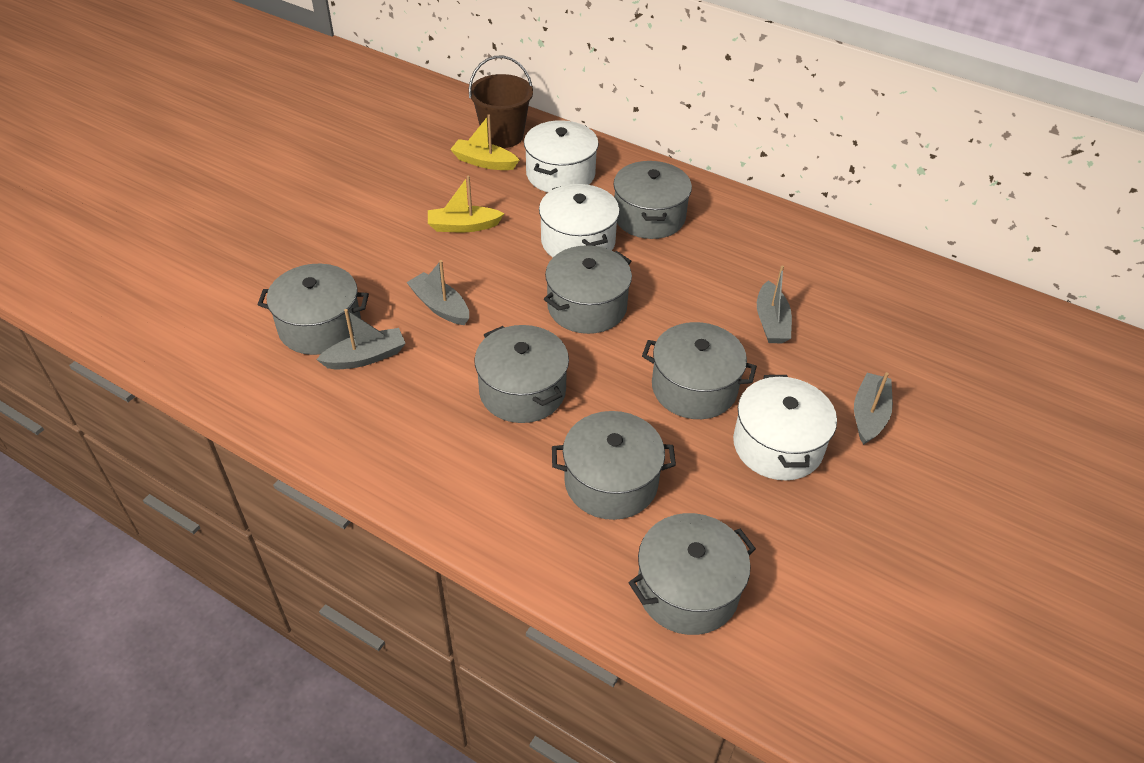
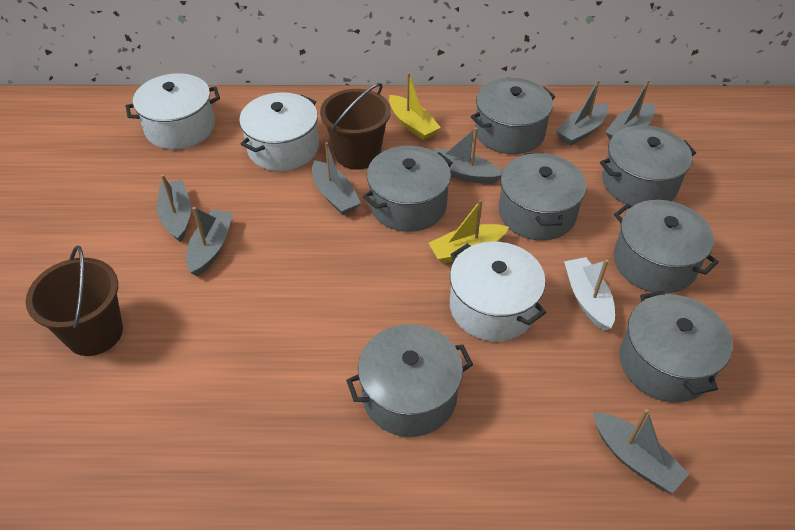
brown bucket: [469,56,533,148] = 1 -> [26,245,123,356] [320,83,391,170] = 2
grey boat: [316,309,406,369] [406,260,469,325] [757,265,792,343] [854,372,893,445] = 4 -> [157,174,191,242] [186,207,233,276] [312,142,361,215] [434,127,502,184] [556,79,609,146] [593,409,689,493] [605,79,655,140] = 7
white boat: none = 0 -> [564,257,615,331] = 1

